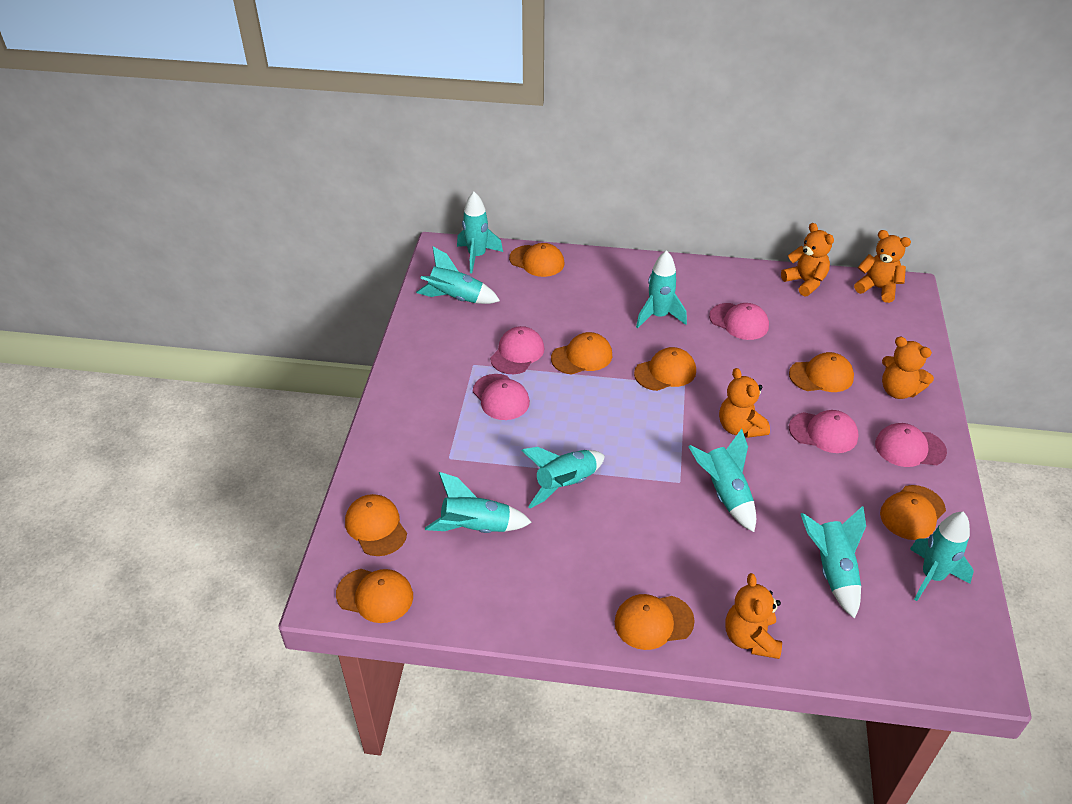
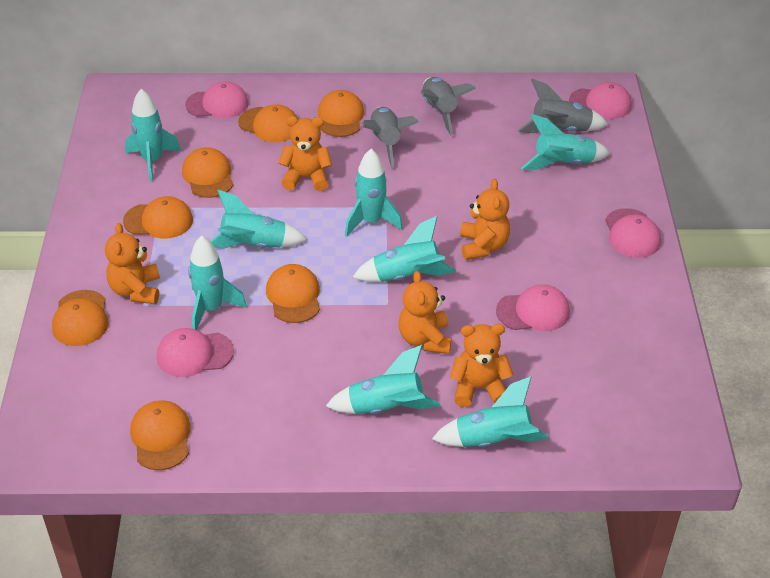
grey rocket: none = 0 -> [363,107,419,169] [421,77,476,135] [518,79,608,133] = 3
orange cap: [336,569,413,623] [345,494,407,556] [509,243,565,277] [551,332,613,375] [615,594,695,650] [634,347,696,391] [789,352,854,392] [880,485,946,540] = 8 -> [52,290,109,346] [123,196,193,239] [130,400,191,470] [182,147,233,198] [238,104,298,142] [266,264,320,323] [318,90,364,137] = 7

